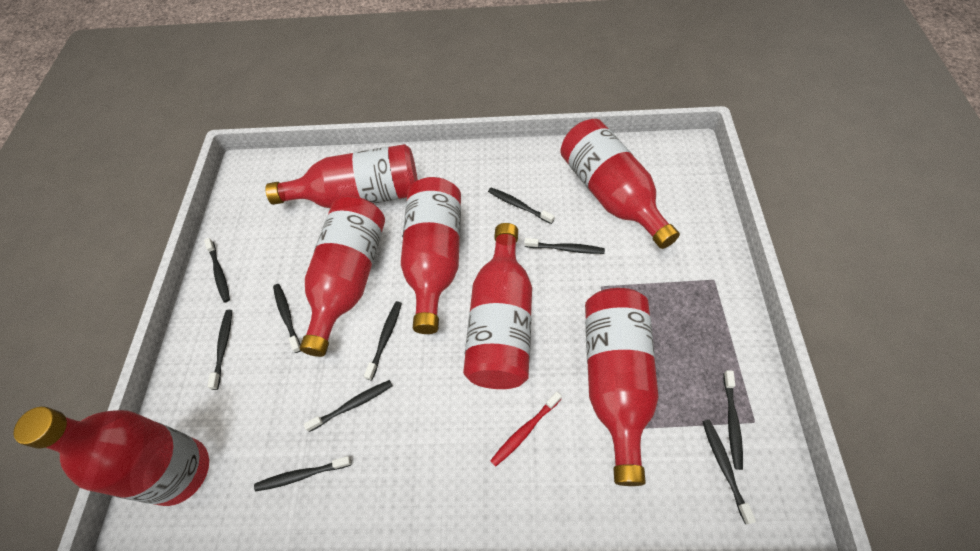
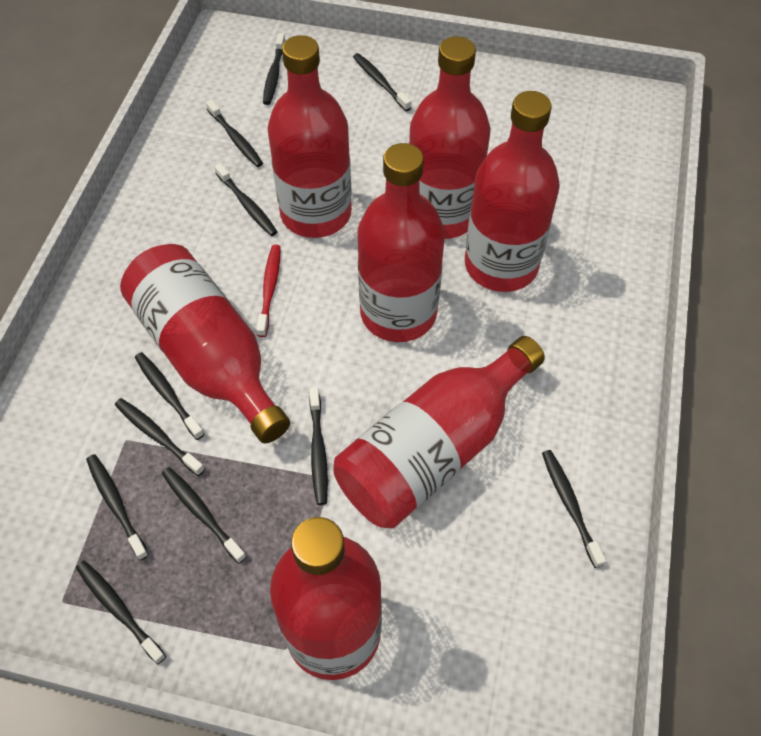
black toothbrush: [204,238,230,303] [207,310,232,390] [254,456,352,491] [273,284,301,353] [304,380,392,432] [364,301,402,381] [488,188,555,224] [524,238,605,254] [702,420,756,524] [723,370,743,470] = 10 -> [76,560,166,665] [86,454,149,561] [115,398,205,476] [135,352,205,440] [162,467,247,564] [206,100,263,167] [214,163,278,236] [263,33,285,105] [309,388,328,505] [353,53,411,111] [542,450,606,568] = 11

